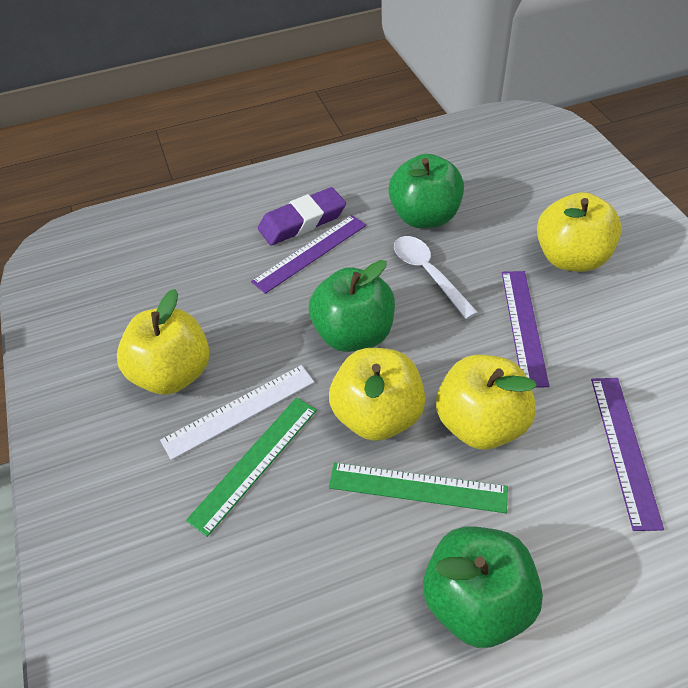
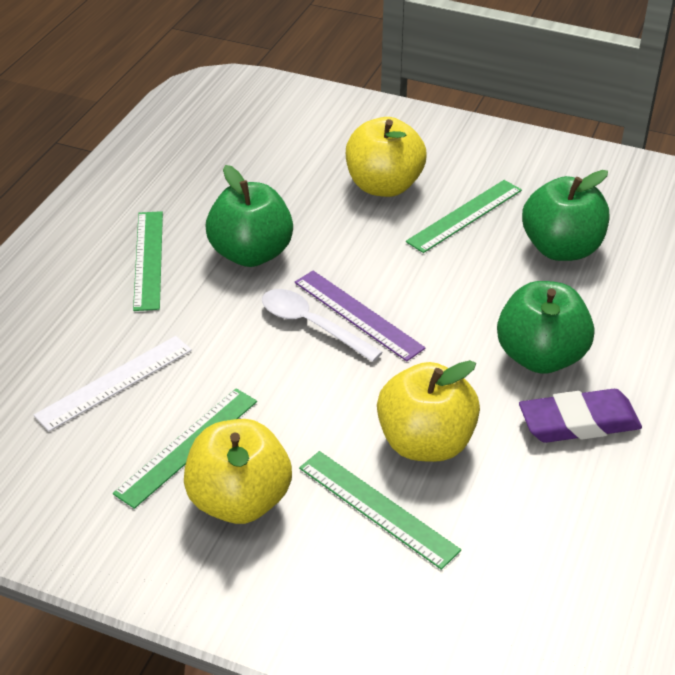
green ruler: [186,397,317,537] [329,462,508,513] = 2 -> [113,388,257,509] [133,211,163,311] [299,451,461,570] [406,180,522,253] = 4
purple ruler: [251,215,366,294] [502,271,549,388] [591,378,664,531] = 3 -> [295,271,426,362] = 1
yellow apple: [117,289,210,395] [329,348,426,441] [436,355,537,449] [537,192,622,272] = 4 -> [184,419,292,524] [346,117,427,197] [377,360,480,462] = 3

